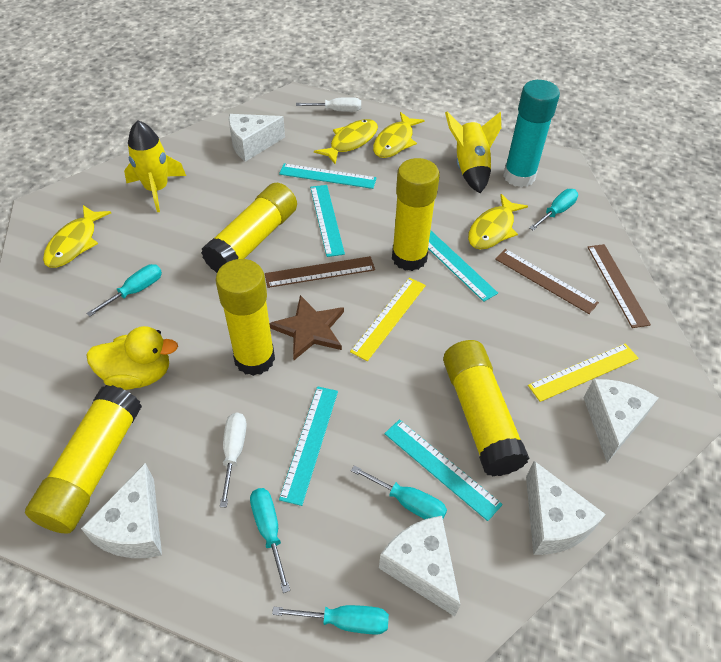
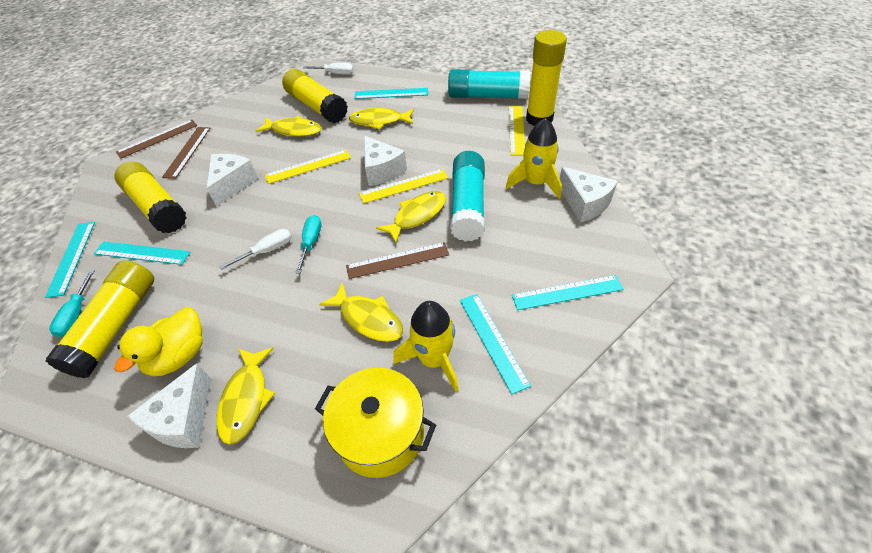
brown star: [269,295,344,360] = 1 -> none = 0
turquoise glue stick: [503,80,560,187] = 1 -> [448,69,530,99] [450,151,485,241] = 2
turquoise screwdriver: [86,264,162,317] [250,488,290,593] [272,605,389,635] [351,465,447,519] [529,189,578,231] = 5 -> [49,269,95,337] [295,215,321,274] = 2
white cheese: [81,463,162,558] [229,114,285,162] [379,516,460,616] [526,461,606,555] [584,379,658,463] = 5 -> [128,363,211,448] [207,154,258,207] [364,135,407,186] [560,167,618,223] = 4
yellow fish: [43,205,111,268] [314,119,378,164] [373,112,425,158] [468,194,528,250] = 4 -> [217,347,275,445] [256,116,321,137] [319,283,403,342] [349,108,414,130] [376,191,446,243] = 5
yellow glue stick: [25,385,142,534] [201,183,297,273] [216,259,275,376] [392,158,440,271] [443,340,529,477] = 5 -> [46,260,154,378] [114,162,187,233] [282,69,348,123] [526,30,567,126] = 4
yellow pot: none = 0 -> [315,368,436,478] = 1
yellow ruler: [350,277,426,361] [528,343,639,402] = 2 -> [265,150,351,184] [359,169,448,203] [509,106,525,155] = 3

